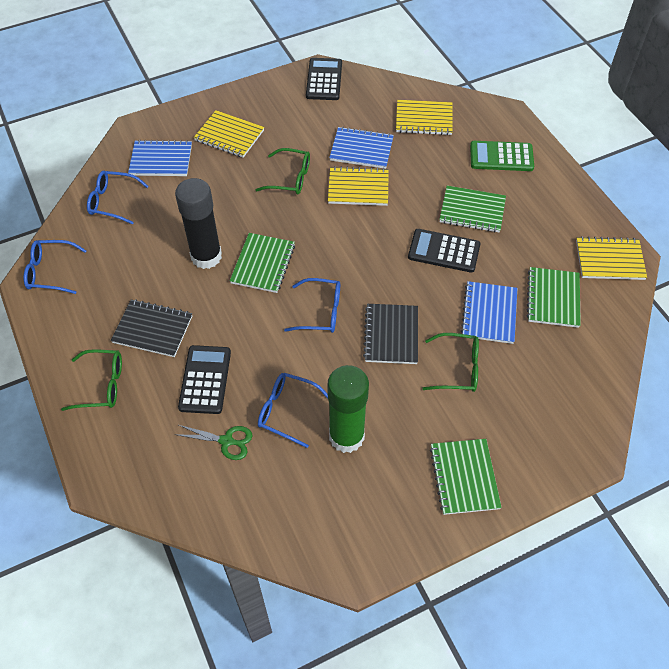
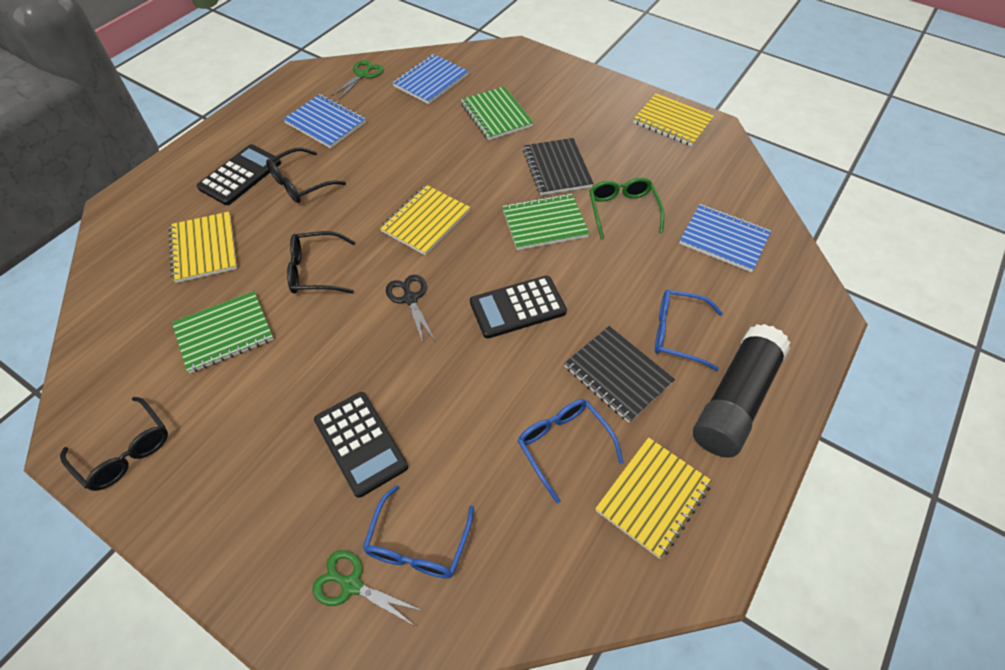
black glasses: none = 0 -> [60,397,168,491] [266,148,346,203] [287,231,355,294] = 3
black scissors: none = 0 -> [386,275,435,343] = 1
blue glasses: [24,240,87,294] [87,171,149,224] [258,373,328,448] [284,278,340,333] = 4 -> [363,485,474,579] [518,399,623,503] [655,290,723,371] = 3
green calculator: [470,141,534,171] = 1 -> none = 0
green glasses: [61,349,122,411] [256,148,310,195] [422,333,479,392] = 3 -> [589,177,664,239] = 1
green glue stick: [327,365,369,453] = 1 -> none = 0
green notebook: [230,233,295,293] [430,439,502,515] [439,186,506,233] [526,267,581,328] = 4 -> [172,291,274,373] [461,86,534,140] [502,193,590,250] = 3
green scissors: [174,425,252,460] = 1 -> [312,550,423,626] [331,60,383,100] = 2

